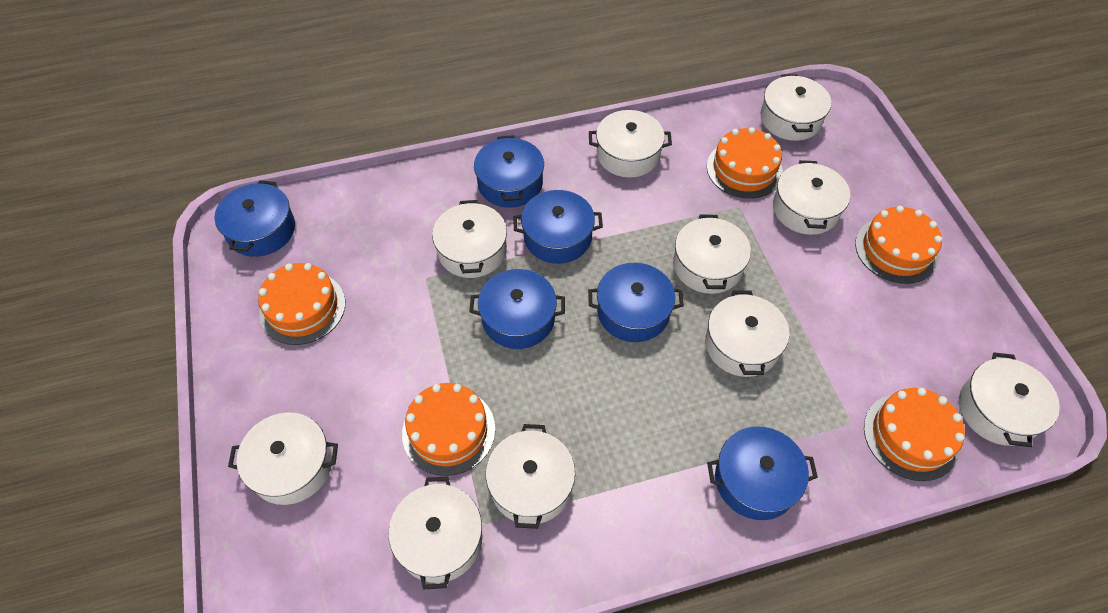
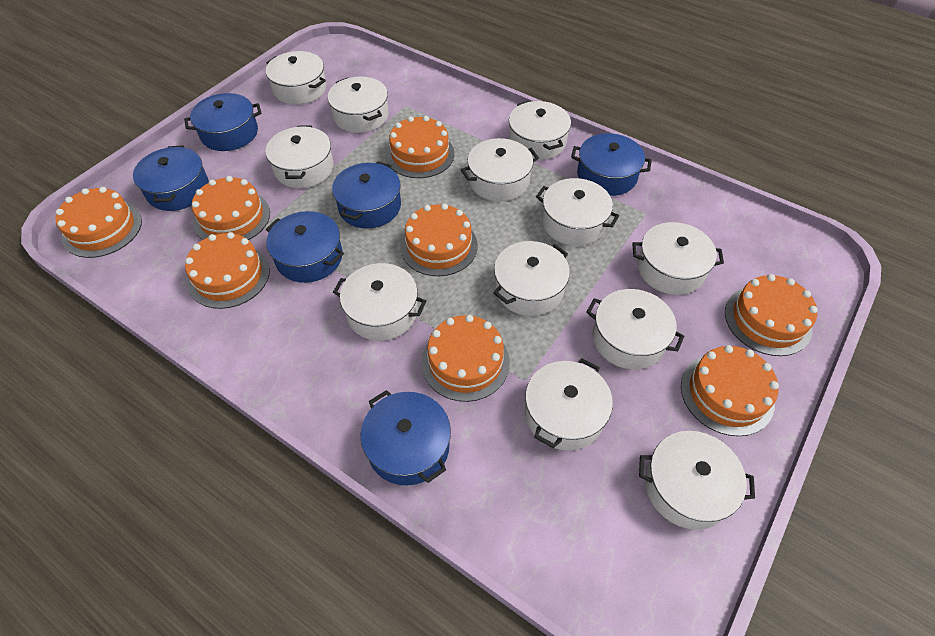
orange cake: [258,263,345,345] [402,383,495,476] [707,127,783,199] [855,206,942,284] [864,388,965,481] = 5 -> [55,187,142,258] [185,232,270,309] [192,176,270,240] [386,116,454,178] [400,204,478,276] [422,315,510,402] [681,345,779,436] [725,274,818,356] = 8
white pot: [228,412,338,505] [388,476,482,589] [432,200,507,278] [486,424,575,529] [589,110,672,178] [673,215,751,294] [705,291,789,377] [760,74,831,141] [773,160,850,235] [959,352,1060,447] = 10 -> [266,51,326,105] [266,126,334,188] [328,76,389,133] [333,263,426,341] [461,138,539,201] [493,241,570,316] [509,100,571,160] [525,358,613,450] [536,178,619,246] [586,289,684,369] [632,222,724,295] [639,431,755,530] = 12

